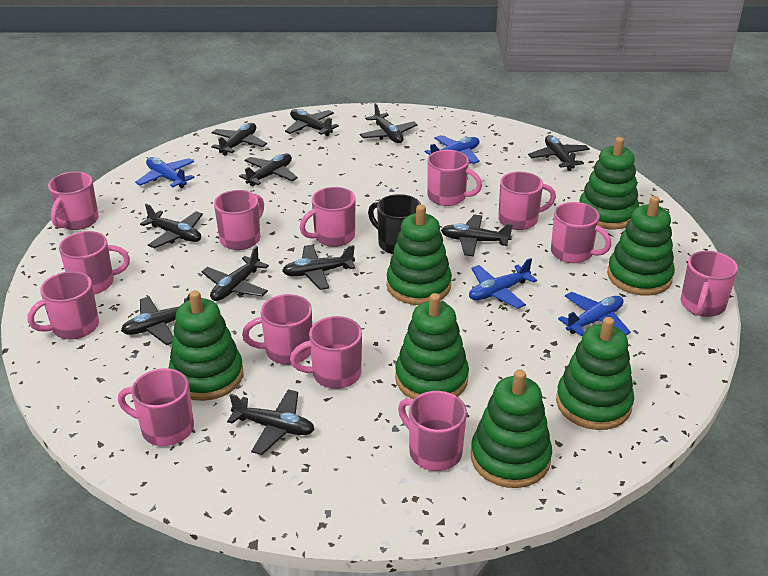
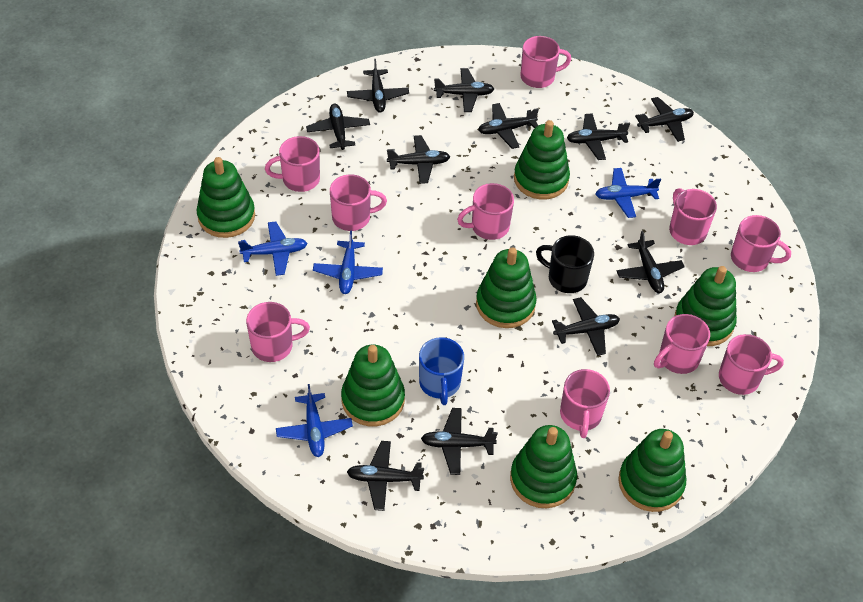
blue mug: none = 0 -> [419,337,464,405] = 1
pink mug: [28,271,99,340] [48,172,99,230] [59,231,130,295] [118,368,194,446] [214,190,264,250] [242,294,312,365] [290,316,362,389] [300,187,356,247] [398,391,467,471] [428,150,482,206] [498,171,556,230] [551,202,611,263] [680,251,738,317] = 13 -> [246,302,310,362] [265,136,320,192] [330,174,387,231] [457,183,514,240] [520,36,571,88] [560,369,610,438] [654,314,710,374] [669,188,717,245] [719,334,784,395] [731,215,791,272] = 10

